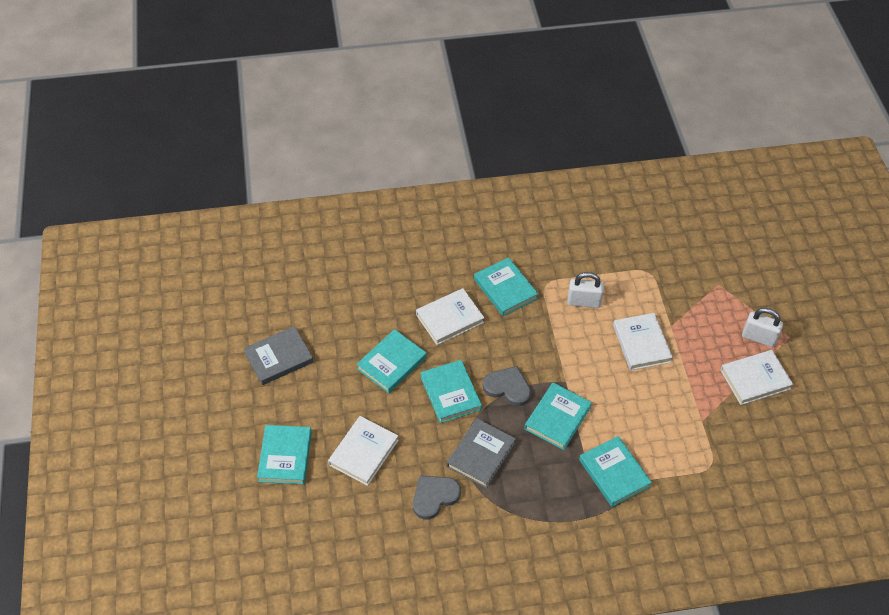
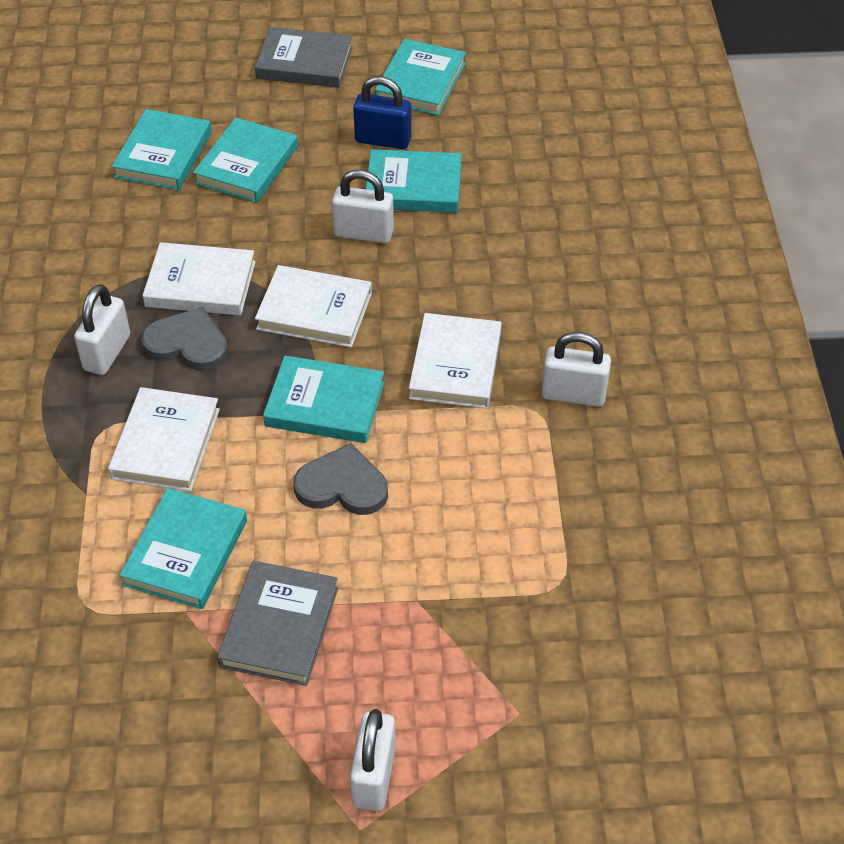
blue padlock: none = 0 -> [353,76,411,149] = 1
white padlock: [567,272,604,308] [742,308,783,347] = 2 -> [74,284,130,375] [332,169,394,243] [350,709,396,811] [542,332,611,407] = 4

